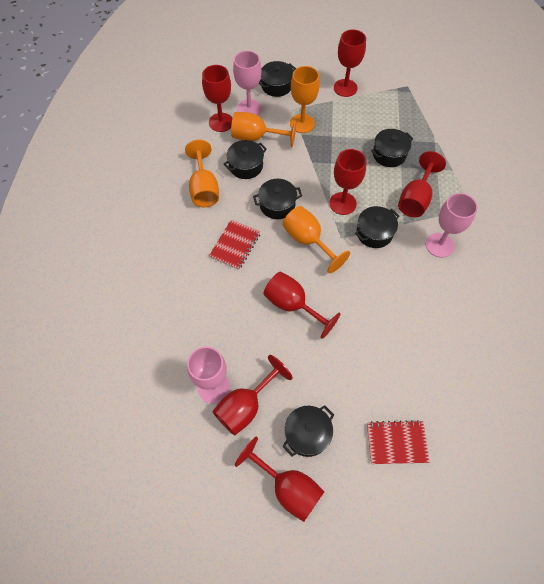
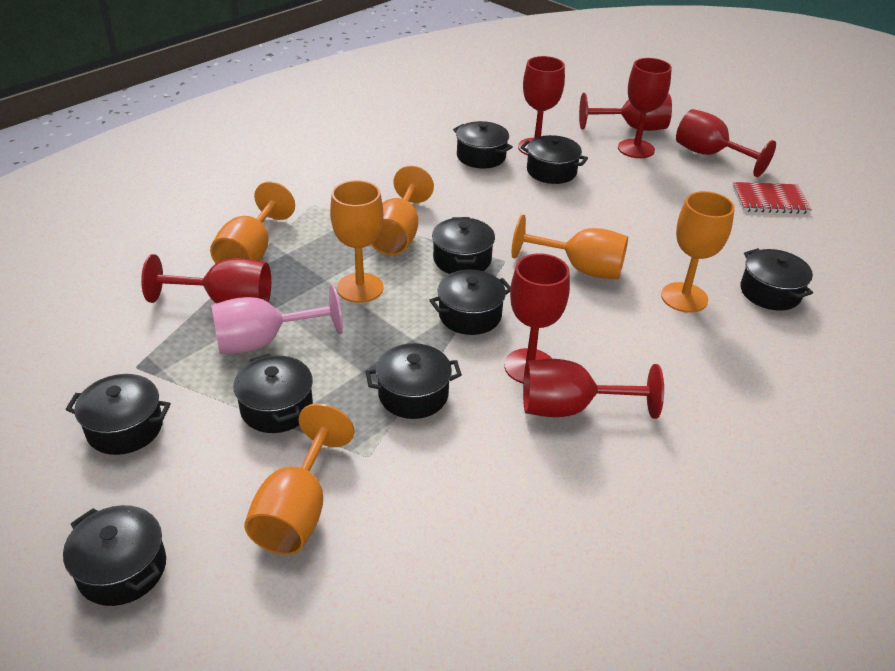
black pot: [224,140,267,179] [253,179,302,219] [259,61,296,97] [282,405,334,457] [355,206,399,248] [371,129,413,167] = 6 -> [63,505,166,606] [65,374,171,455] [234,353,313,433] [366,343,462,419] [429,270,511,335] [432,217,495,274] [453,121,513,169] [520,135,588,184] [740,248,813,311] = 9
orange goblet: [185,140,219,207] [231,112,297,147] [283,206,350,273] [290,66,320,133] = 4 -> [210,181,295,264] [244,404,354,555] [330,180,383,303] [371,166,434,255] [512,214,628,279] [661,191,735,313] = 6
pink goblet: [187,346,230,404] [233,51,262,115] [426,193,478,258] = 3 -> [211,285,343,354] = 1
red notebook: [209,220,261,270] [367,420,430,464] = 2 -> [732,182,812,214] = 1

